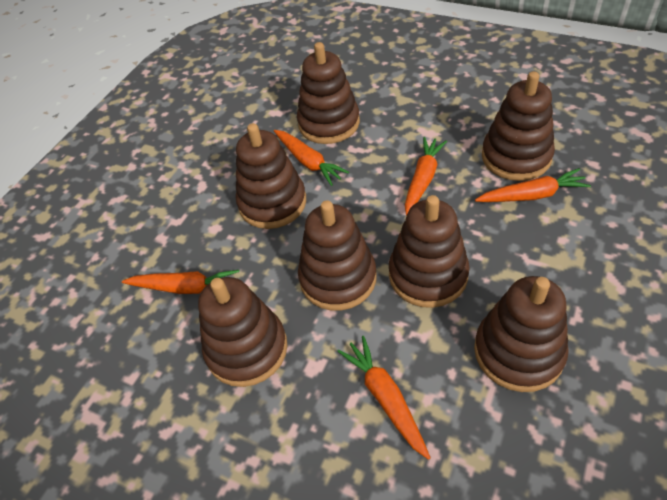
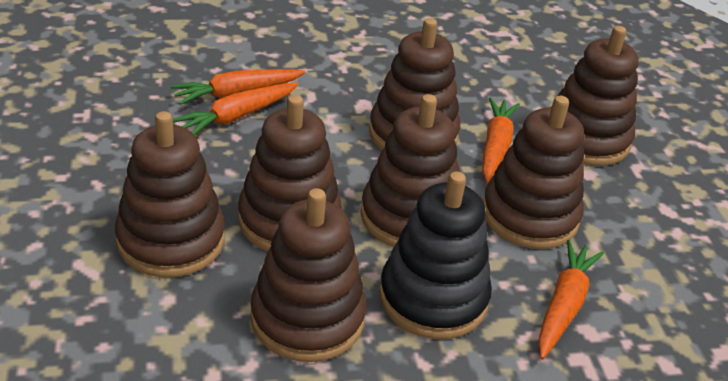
black stacking toy: none = 0 -> [379,172,492,339] = 1
orange carrot: [122,270,240,294] [274,130,349,186] [337,336,431,460] [405,137,447,216] [475,168,591,202] = 5 -> [170,69,305,105] [173,82,298,135] [482,97,520,184] [538,240,604,359] = 4

